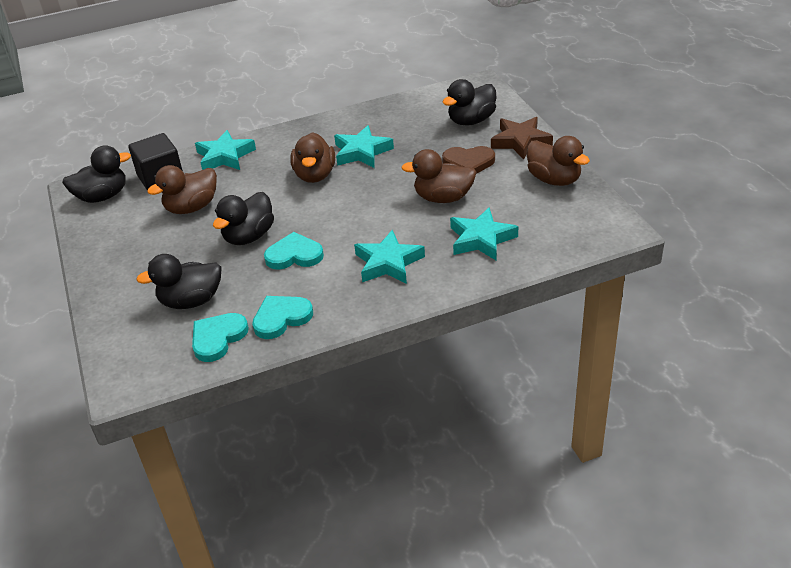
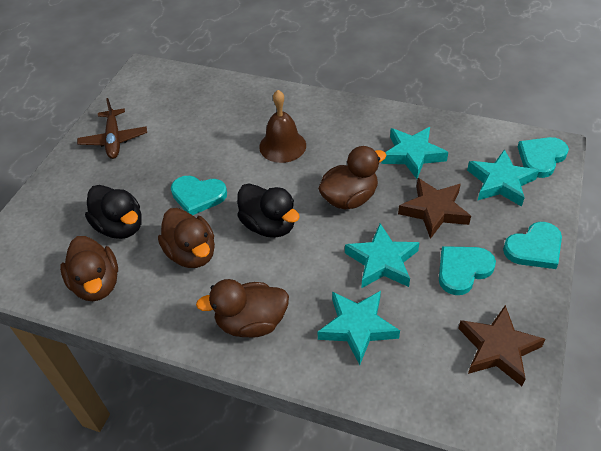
black cube: [128,133,183,190] = 1 -> none = 0
black duck: [62,145,131,203] [136,254,222,309] [213,192,274,245] [443,79,497,126] = 4 -> [85,185,142,239] [237,184,300,238] = 2
brown bell: none = 0 -> [259,90,306,163] = 1
brown heart: [442,146,495,174] = 1 -> none = 0
brown plane: none = 0 -> [77,98,147,159] = 1
brown star: [491,117,553,160] = 1 -> [398,178,471,239] [458,305,546,386] = 2
turquoise heart: [192,313,249,362] [252,296,313,339] [264,232,324,270] = 3 -> [171,176,227,215] [439,246,496,295] [503,222,562,269] [518,137,569,178] = 4

